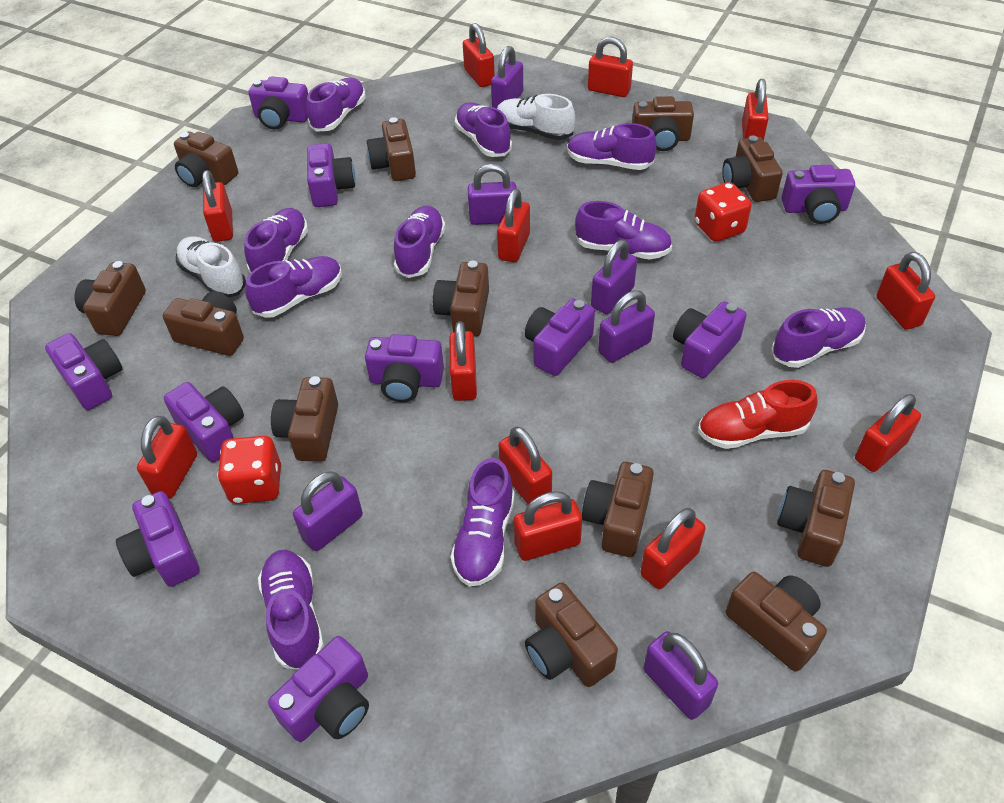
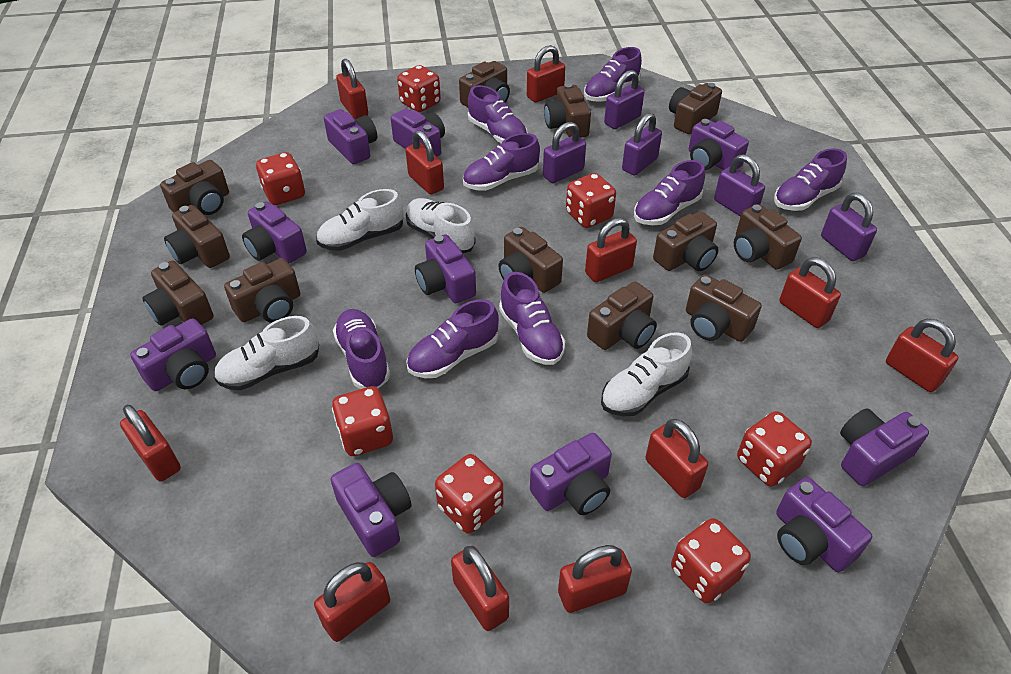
purple padlock: [293,471,363,551] [468,164,517,225] [491,46,523,109] [591,240,637,314] [598,290,655,363] [643,631,718,720] = 6 -> [543,122,586,183] [604,70,644,129] [622,113,662,176] [714,154,765,217] [821,193,877,261] = 5
purple shoe: [244,208,308,273] [245,256,342,318] [258,550,324,670] [307,78,366,132] [394,206,445,278] [451,458,515,587] [455,102,512,157] [567,123,657,170] [575,201,672,259] [772,307,866,368] = 10 -> [333,309,390,389] [406,299,499,378] [463,133,540,191] [468,85,528,144] [499,272,565,365] [584,47,642,102] [634,160,705,225] [774,148,847,211] = 8
red dice: [217,436,281,504] [694,182,752,242] = 2 -> [256,152,305,205] [332,386,393,456] [397,65,441,112] [435,454,503,534] [566,173,616,228] [671,518,751,603] [737,411,812,486] = 7
red padlock: [137,416,197,498] [202,170,233,242] [449,321,477,401] [463,23,495,87] [497,189,530,262] [499,426,552,504] [514,491,582,561] [588,37,633,97] [640,508,706,589] [742,79,769,140] [855,394,921,472] [876,252,935,330] = 12 -> [120,405,181,481] [314,562,390,642] [336,59,368,119] [405,130,444,195] [451,546,509,631] [527,45,565,103] [558,545,632,613] [585,218,637,282] [645,419,708,498] [779,257,841,328] [886,319,959,392] = 11
red shoe: [698,380,818,449] = 1 -> none = 0
white shoe: [176,236,246,298] [497,94,575,140] = 2 -> [214,316,319,390] [316,189,404,251] [406,198,476,253] [601,332,692,417] = 4

